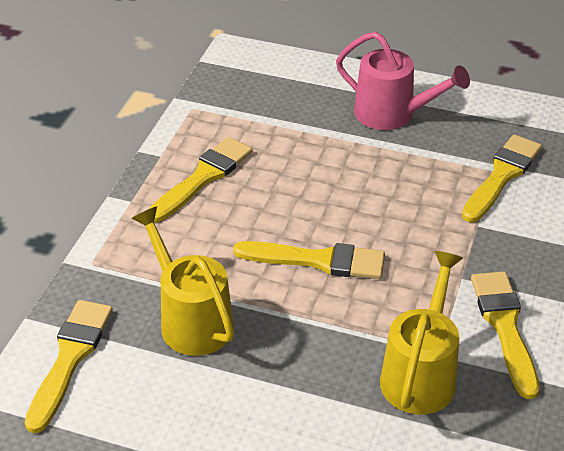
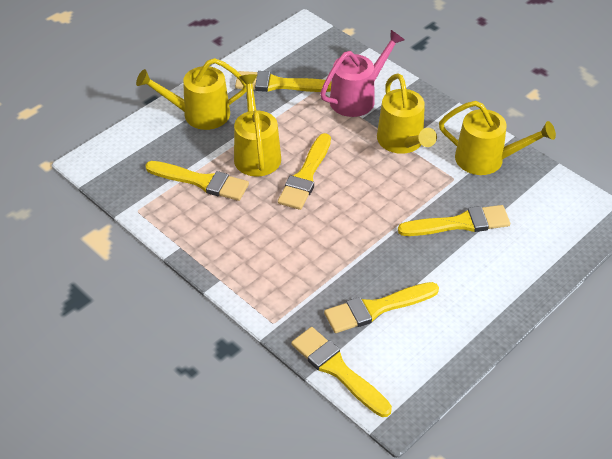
yellow brush: [25,300,113,433] [149,137,252,222] [233,241,385,279] [462,135,542,222] [471,271,539,399] = 5 -> [145,161,249,201] [235,71,332,92] [278,133,331,210] [291,327,392,417] [324,282,439,333] [398,205,510,236] = 6
yellow watering can: [132,206,234,356] [380,251,463,414] = 2 -> [136,58,247,130] [234,74,281,176] [377,74,437,154] [439,101,556,175] = 4

